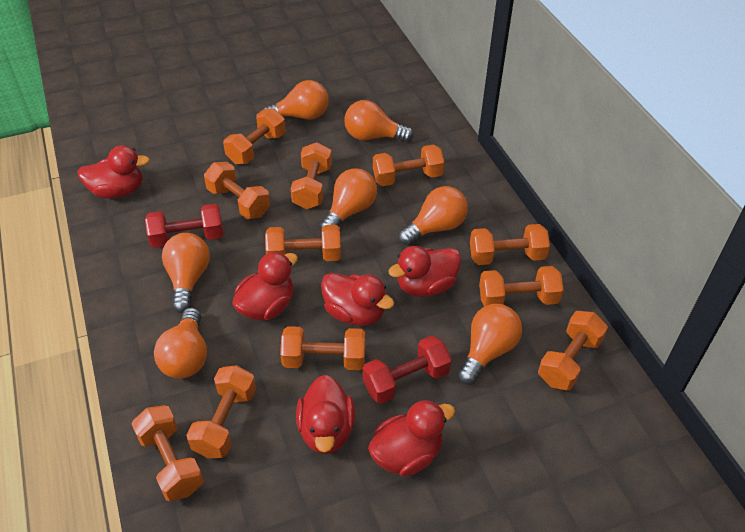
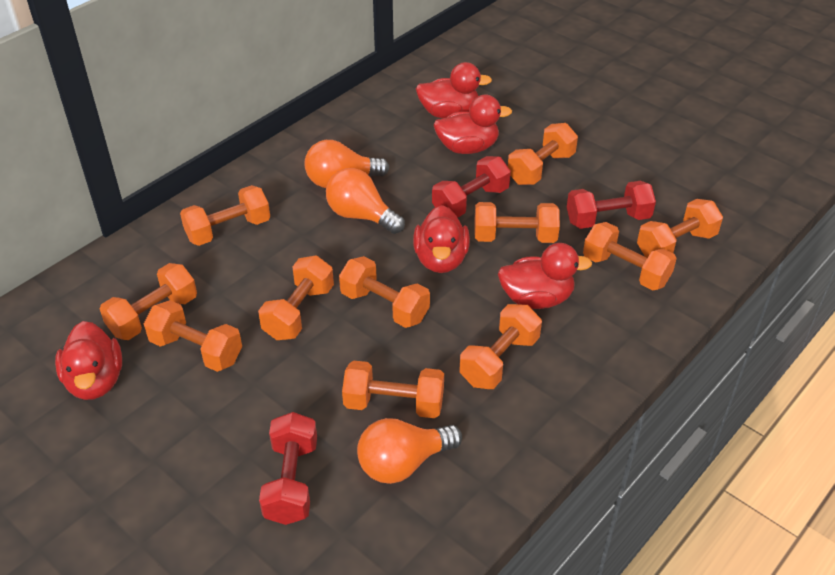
orange light bulb: [154,308,207,379] [162,233,210,313] [263,80,329,120] [320,168,377,231] [344,100,414,142] [398,186,468,245] [457,304,522,384] = 7 -> [304,140,389,188] [326,168,405,234] [357,418,462,484] = 3
red duck: [77,145,150,198] [232,252,298,321] [296,375,355,454] [321,273,394,326] [368,400,455,477] [388,246,461,297] = 6 -> [55,321,122,400] [413,205,470,273] [416,62,492,118] [434,95,512,154] [498,243,592,309] = 5
red dumbbell: [145,204,223,248] [362,335,452,404] = 2 -> [259,412,317,525] [432,156,511,218] [567,181,656,229] = 3

